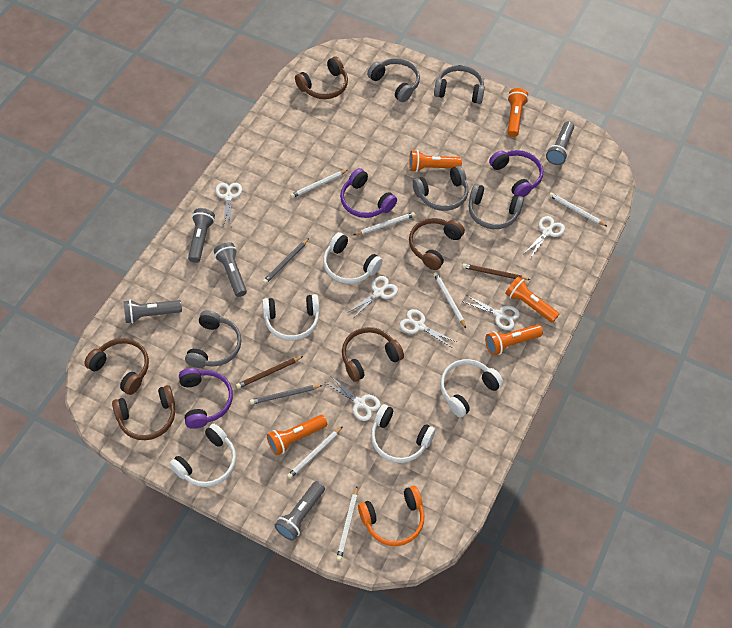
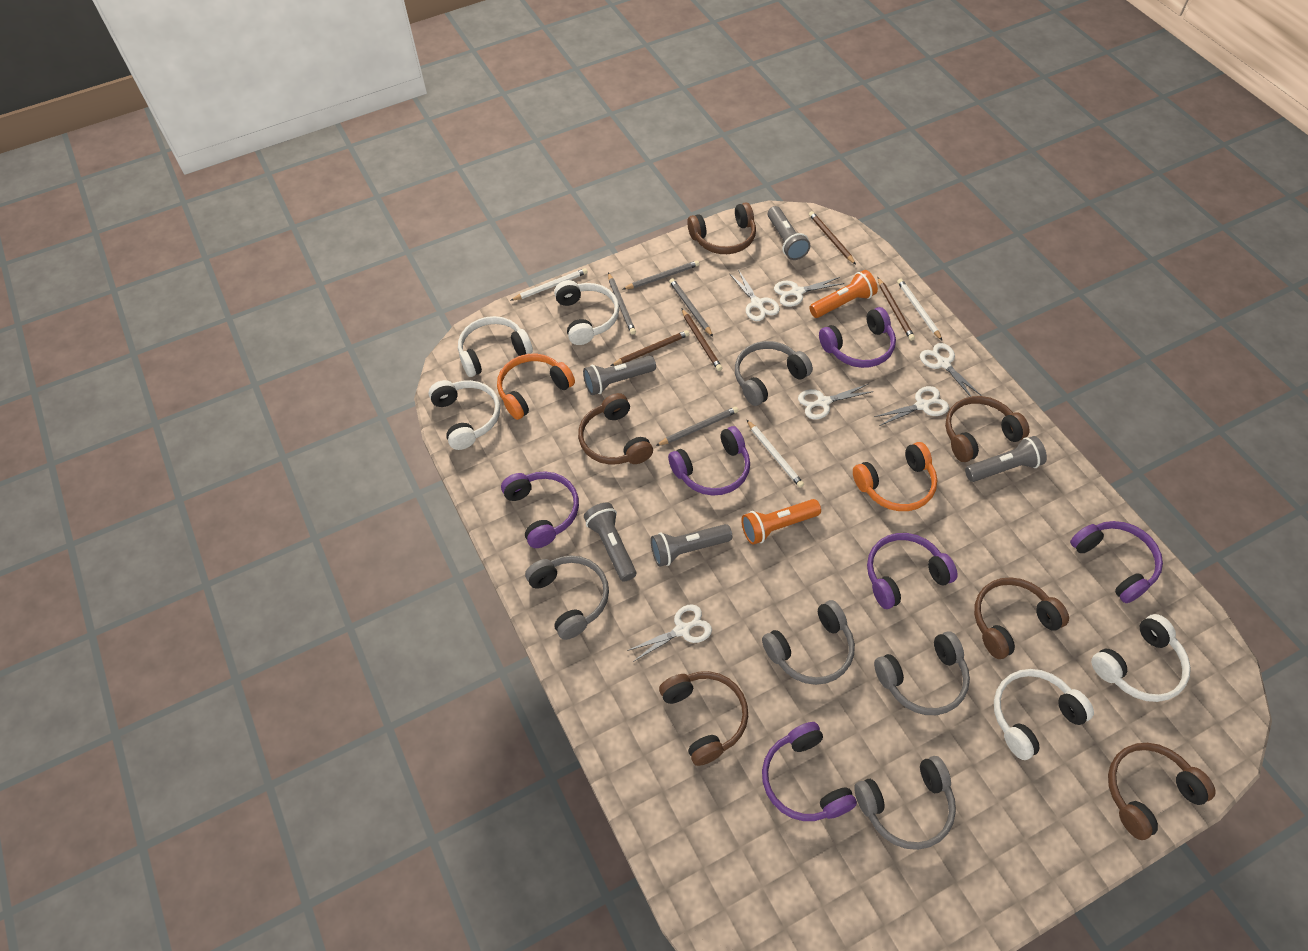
brown headphones: [84,338,149,395] [112,385,175,440] [295,56,348,99] [342,327,404,382] [409,218,465,270] = 5 -> [578,393,653,465] [659,671,748,766] [687,202,756,254] [945,396,1030,462] [974,577,1069,659] [1108,743,1216,840] = 6
brown pencil: [236,356,303,389] [462,263,530,280] = 2 -> [611,330,689,366] [682,309,722,371] [809,211,856,265] [878,277,915,341] = 4
grey pencil: [250,385,323,405] [263,238,309,284] = 2 -> [608,273,636,335] [623,260,699,289] [656,407,738,446] [669,278,713,337] = 4
orange flashlight: [267,415,327,456] [409,150,462,172] [485,324,543,356] [505,276,559,323] [507,88,529,137] = 5 -> [741,499,821,545] [809,270,878,318] = 2
orange headphones: [358,486,424,546] = 1 -> [497,354,575,420] [853,442,937,511] = 2
purple headphones: [179,368,233,429] [340,168,397,218] [489,150,543,197] = 3 -> [501,471,579,548] [668,426,750,496] [762,722,857,821] [819,307,896,368] [867,533,957,609] [1070,521,1163,603] = 6
white pencil: [287,426,343,479] [290,170,348,198] [336,487,358,561] [354,212,415,235] [433,272,466,328] [549,193,608,227] = 6 -> [510,268,588,301] [747,420,804,488] [897,279,942,340] = 3

